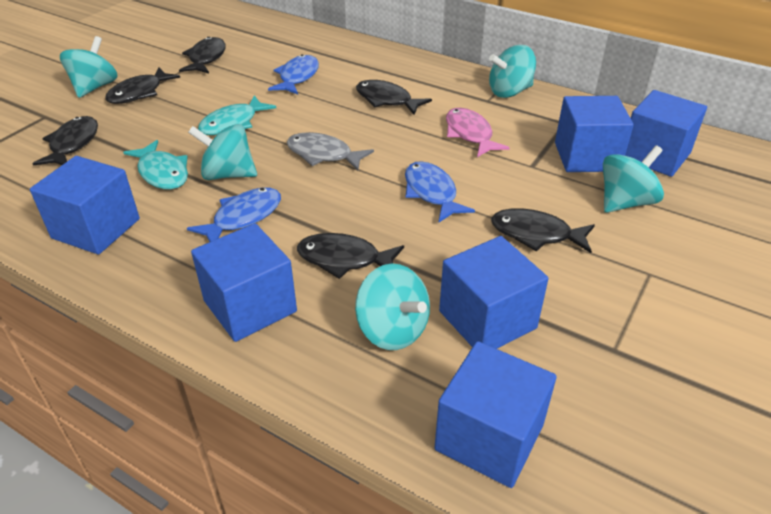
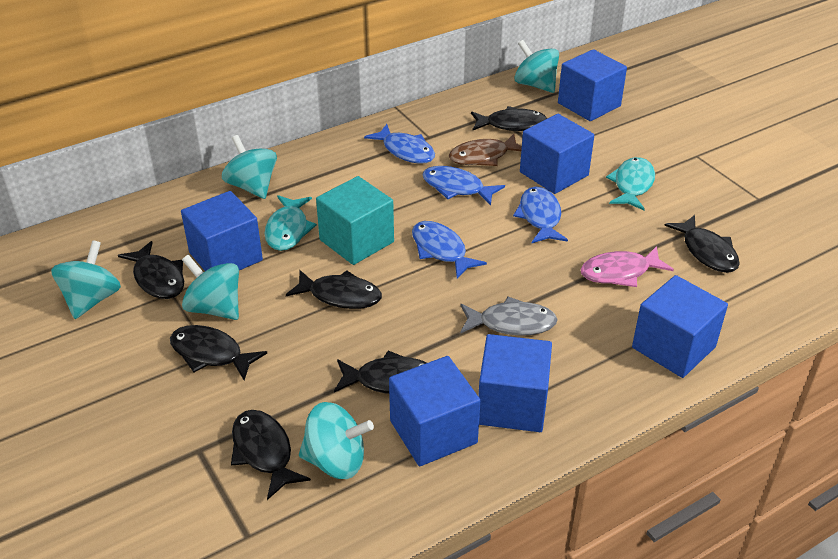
black fish: [32,116,98,166] [105,68,180,104] [179,37,226,73] [297,233,404,279] [356,80,432,115] [491,208,595,253] = 6 -> [118,241,184,299] [170,325,267,381] [231,410,311,500] [286,270,382,309] [334,350,426,394] [471,106,547,131] [664,215,740,273] = 7
blue fish: [187,187,281,242] [268,54,319,95] [405,161,475,222] = 3 -> [364,124,435,164] [412,221,487,279] [422,166,505,206] [513,187,568,243] = 4
brown fish: none = 0 -> [449,134,522,166] = 1
turquoise cube: none = 0 -> [316,176,394,265] = 1

